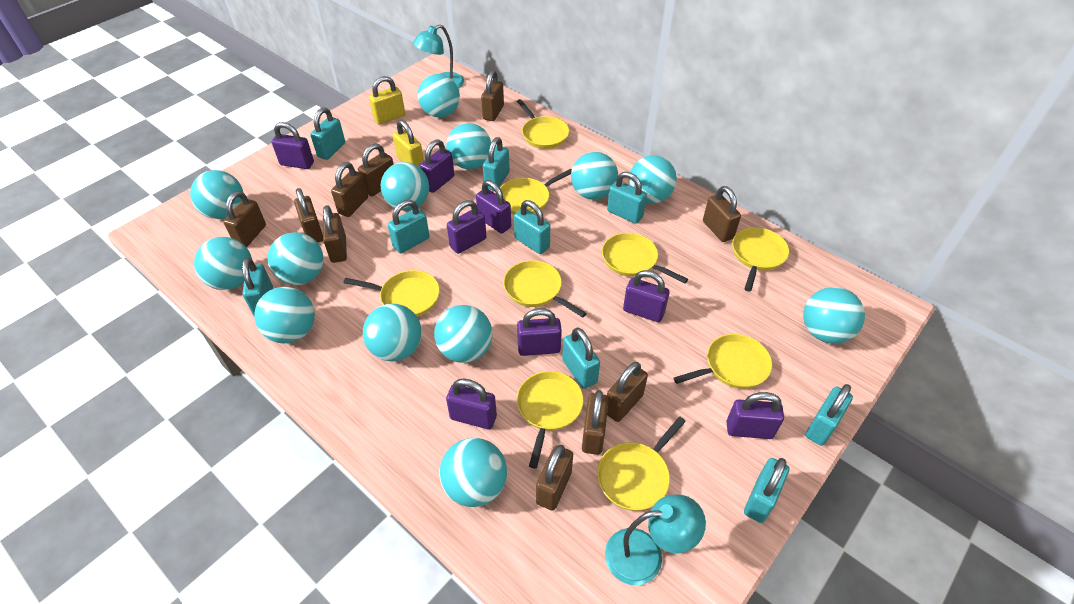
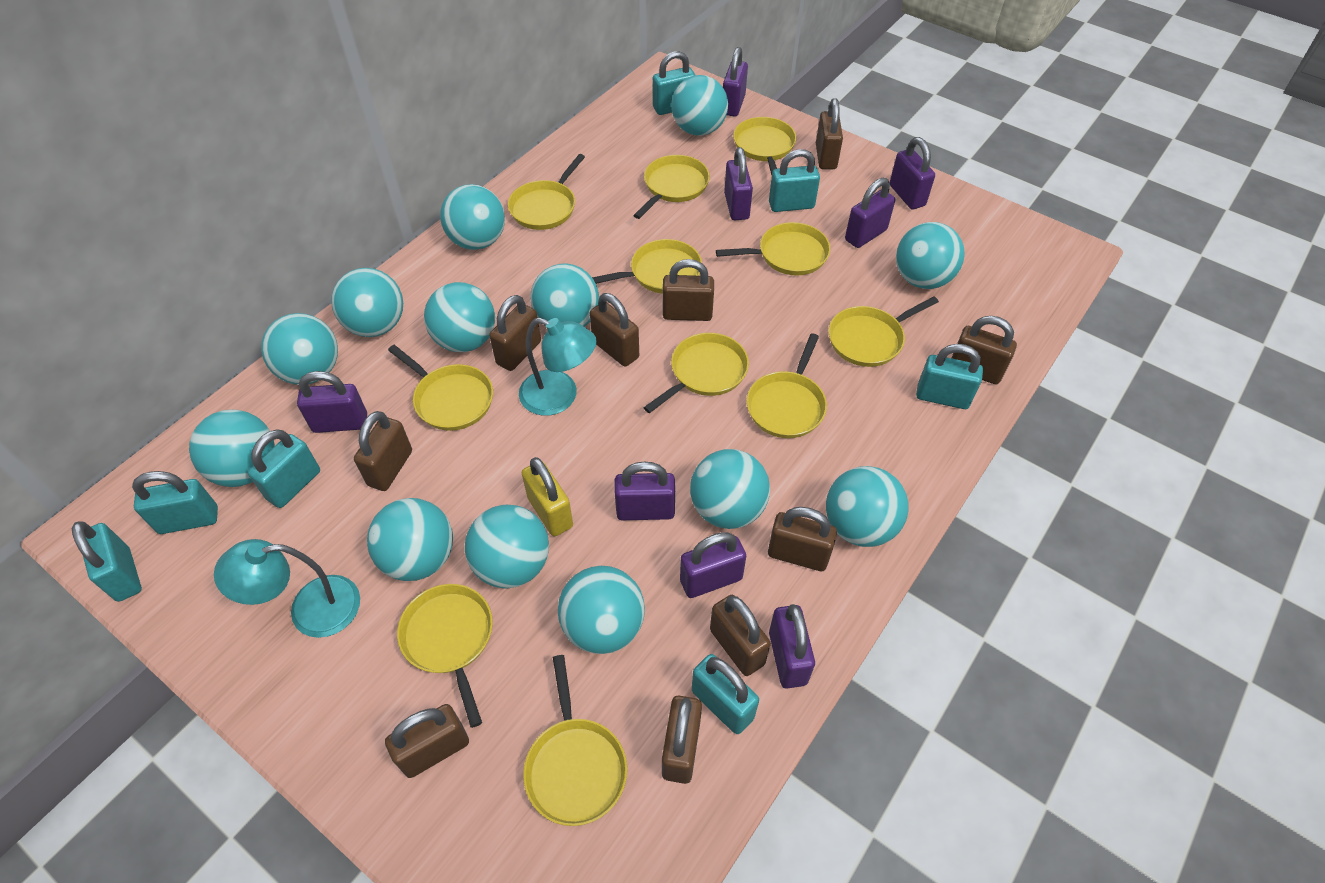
turquoise padlock: [242,257,273,317] [310,107,345,160] [388,200,430,253] [483,137,510,191] [514,200,550,254] [562,327,600,389] [607,172,647,224] [744,458,789,523] [806,384,853,446] = 9 -> [72,521,142,602] [132,471,218,534] [248,429,320,508] [653,51,695,115] [692,654,759,734] [769,149,820,212] [916,344,983,409] = 7
yellow padlock: [369,76,405,124] [392,120,424,167] = 2 -> [522,457,573,536] = 1
yellow pan: [343,270,440,317] [500,169,572,215] [503,260,587,318] [517,99,569,149] [517,371,584,469] [597,417,686,511] [602,233,688,283] [673,334,772,389] [732,227,789,291] = 9 -> [388,345,493,431] [397,584,493,728] [508,154,585,230] [523,655,627,826] [592,239,702,294] [633,155,710,219] [644,333,749,413] [716,222,830,276] [733,117,796,175] [747,333,827,438] [829,296,939,367] = 11

